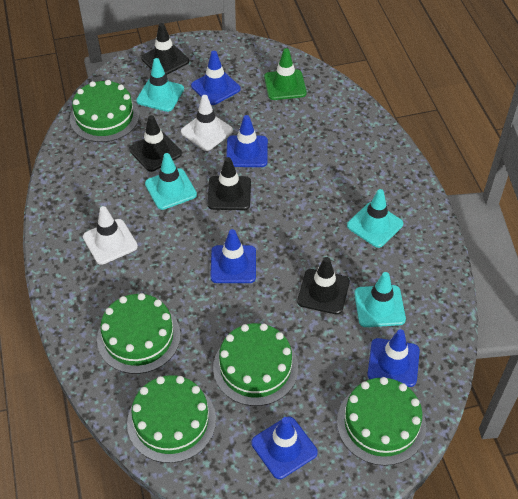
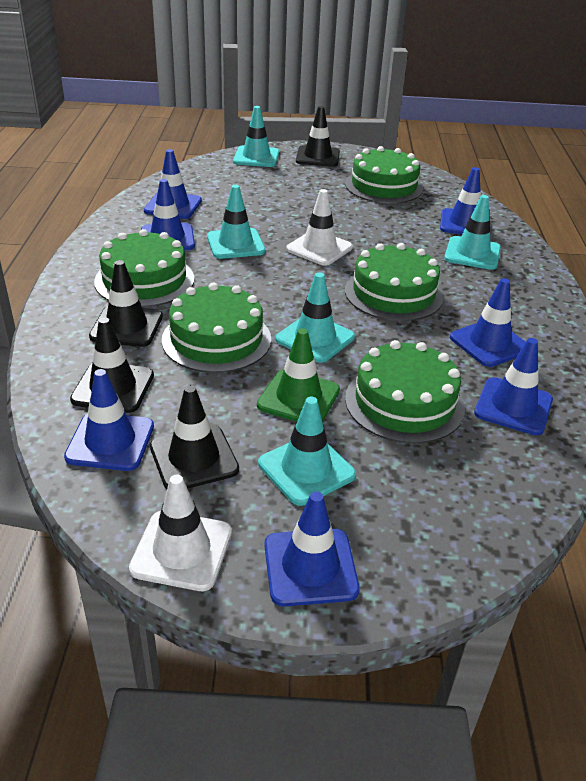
blue traffic cone: [191,51,241,105] [210,229,256,283] [226,115,268,167] [251,417,318,479] [367,329,420,387] = 5 -> [64,369,154,471] [141,179,195,250] [144,149,202,219] [264,492,359,607] [440,167,490,234] [450,278,526,367] [474,338,553,435] = 7
turquoise traffic cone: [136,58,184,112] [145,153,197,210] [347,189,403,248] [354,272,406,327] = 4 -> [207,185,265,259] [233,106,279,167] [258,397,356,506] [275,272,355,363] [444,195,501,270] = 5

